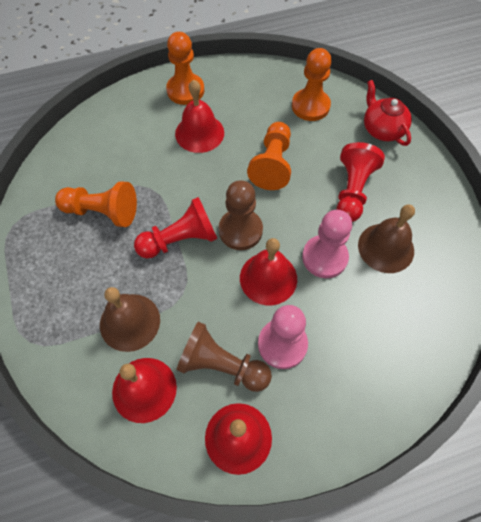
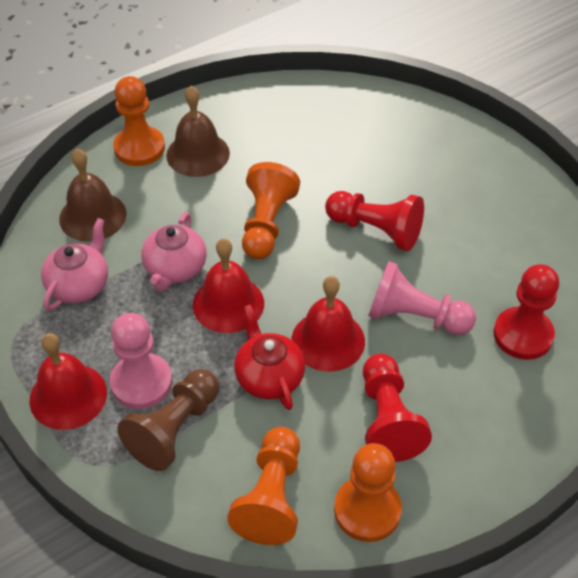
brown pawn: [176,322,272,392] [218,180,263,250] = 2 -> [117,369,219,471] = 1
pink teapot: none = 0 -> [41,218,108,311] [141,212,207,292] = 2
red bell: [112,358,177,423] [175,80,224,153] [205,403,272,475] [240,238,297,305] = 4 -> [30,333,107,430] [193,238,264,333] [292,276,365,371] = 3
red pawn: [134,197,217,259] [336,142,385,222] = 2 -> [325,191,424,251] [363,354,432,462] [494,264,559,360] = 3

